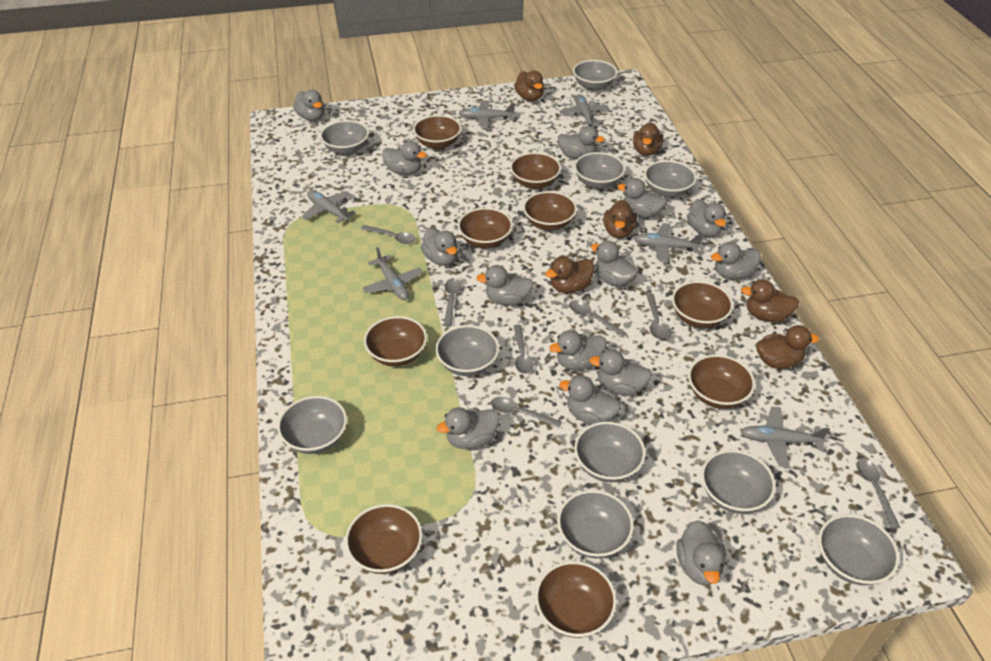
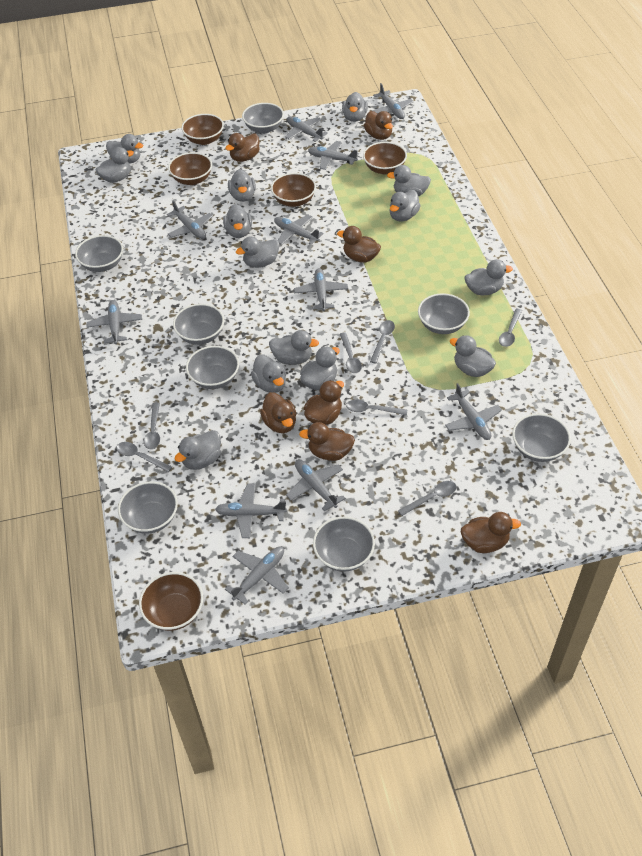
brown bowl: [345,504,422,574] [364,316,427,366] [413,115,461,149] [458,208,513,248] [510,152,561,189] [523,191,577,231] [535,561,617,638] [672,281,733,328] [688,355,755,409] = 9 -> [139,572,203,631] [168,152,212,185] [182,114,224,145] [271,173,316,207] [363,142,407,174] = 5
brown duck: [514,71,544,101] [545,256,595,293] [604,200,637,238] [633,122,663,156] [741,279,799,322] [756,325,819,369] = 6 -> [225,133,260,162] [260,392,296,433] [299,422,355,461] [304,380,344,425] [337,226,381,262] [364,111,393,140] [461,512,521,553] = 7
grey bowl: [277,396,347,454] [320,120,369,155] [435,325,499,376] [557,490,634,558] [573,60,617,91] [574,152,625,189] [574,422,646,482] [644,160,696,198] [701,450,776,514] [819,514,899,585] = 10 -> [75,235,123,272] [118,482,178,534] [173,304,224,345] [186,346,239,389] [242,103,284,134] [313,517,375,572] [418,293,470,334] [512,414,571,462] = 8
grey plane: [301,190,356,224] [362,247,423,300] [459,100,515,129] [559,94,609,126] [634,223,704,263] [740,407,830,467] = 6 -> [87,300,142,344] [167,201,213,239] [215,484,287,538] [225,547,289,605] [274,215,324,245] [285,116,328,142] [286,459,346,511] [294,268,348,311] [308,141,359,170] [372,83,414,119] [445,383,502,440] = 11

